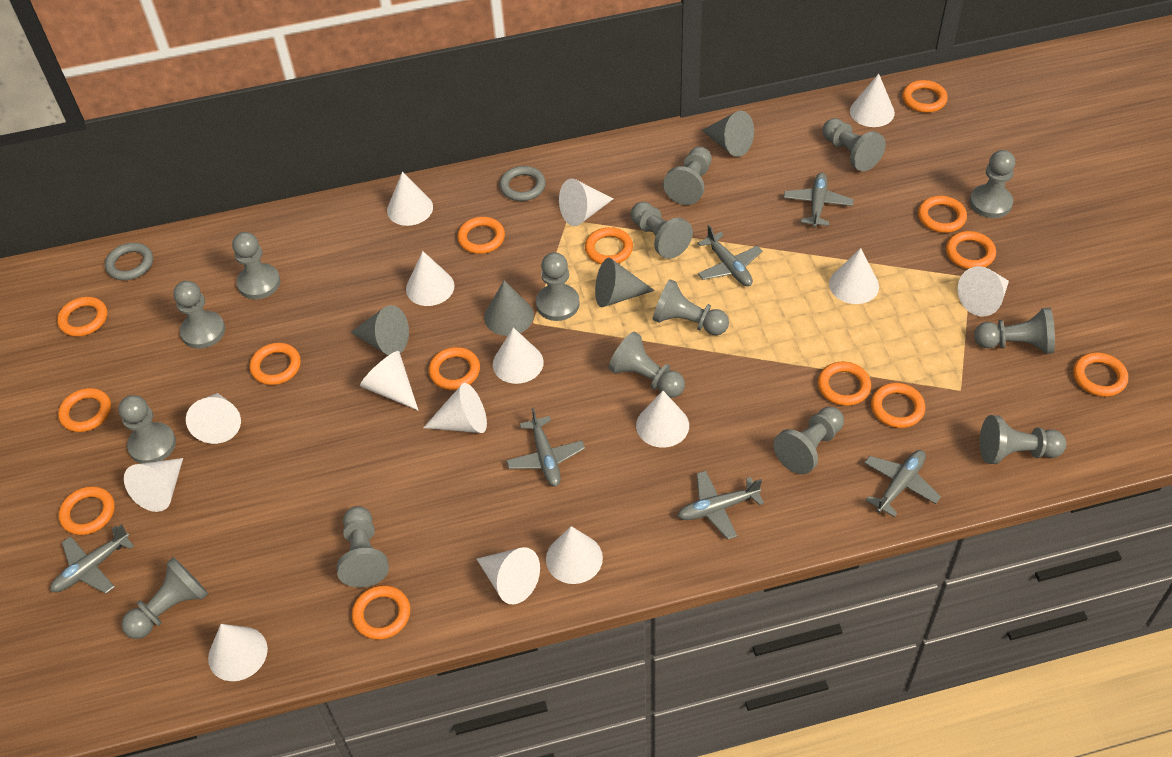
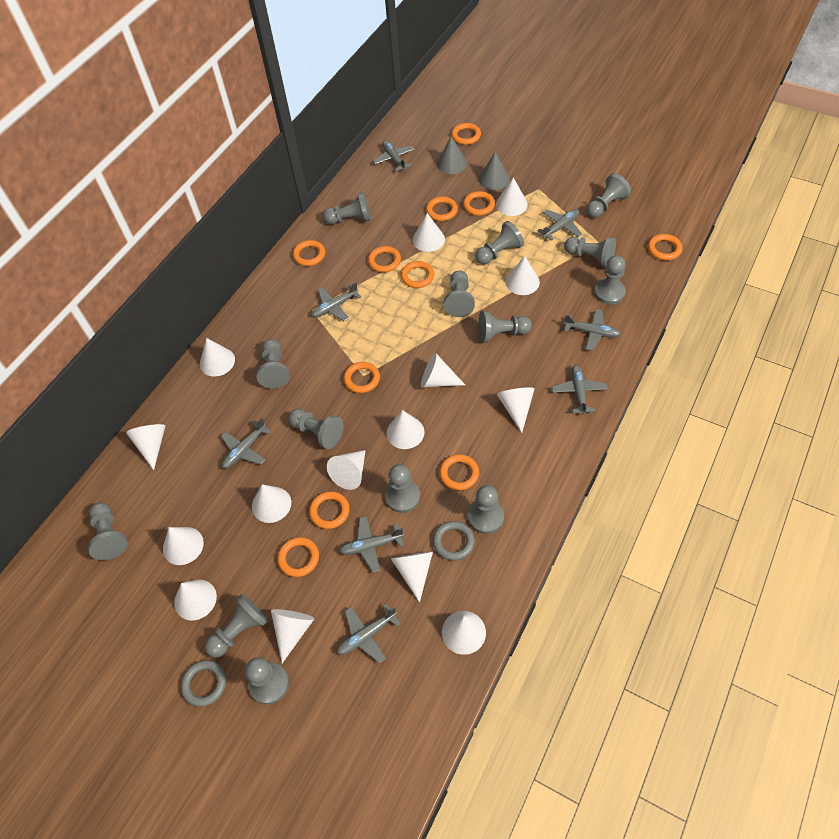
grey cone: [351,305,409,355] [484,280,534,336] [595,258,655,307] [702,111,754,157] = 4 -> [437,136,467,174] [479,152,510,190] = 2
grey pawn: [118,395,176,464] [121,557,208,639] [173,281,225,349] [232,232,280,299] [337,506,389,587] [536,252,580,321] [609,332,685,398] [631,202,693,259] [653,279,729,335] [663,147,712,205] [773,407,844,475] [822,118,886,171] [969,150,1015,218] [974,308,1055,354] [980,415,1066,464] = 15 -> [88,502,128,560] [205,594,268,658] [245,658,289,704] [257,339,290,389] [288,409,344,449] [323,192,371,225] [385,464,420,513] [444,270,475,317] [468,485,504,534] [475,221,524,265] [478,311,532,342] [564,237,616,267] [587,173,631,218] [594,255,626,305] = 14
grey plane: [50,524,134,594] [506,408,585,487] [677,471,764,539] [698,225,762,286] [784,173,854,228] [864,450,941,517] = 6 -> [221,418,271,468] [311,283,361,321] [337,604,401,663] [339,516,404,573] [373,140,415,171] [537,209,582,241] [552,365,608,415] [564,309,621,351] = 8
orange ring: [57,297,107,337] [58,388,111,432] [59,486,115,535] [249,343,301,385] [352,585,410,640] [429,347,480,390] [457,217,505,254] [585,227,633,264] [818,362,871,406] [871,383,925,428] [902,80,948,113] [918,196,967,233] [946,231,996,269] [1073,352,1128,397] = 14 -> [277,537,319,577] [293,240,325,266] [309,491,350,529] [344,362,380,393] [368,246,401,272] [401,261,435,288] [426,197,458,221] [439,454,479,490] [451,123,481,145] [463,191,495,216] [648,234,682,260] = 11

